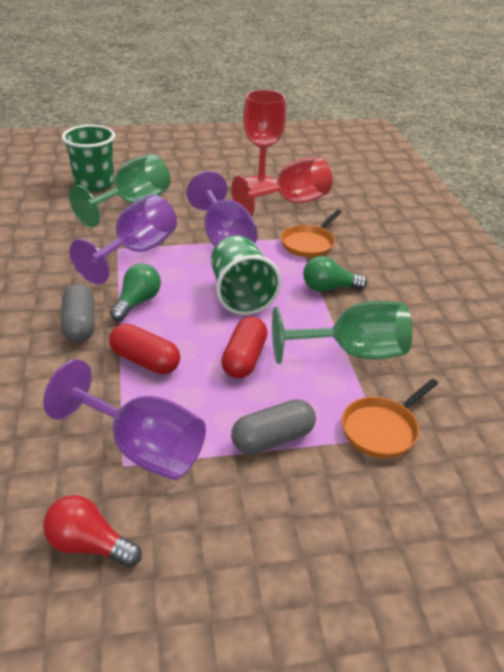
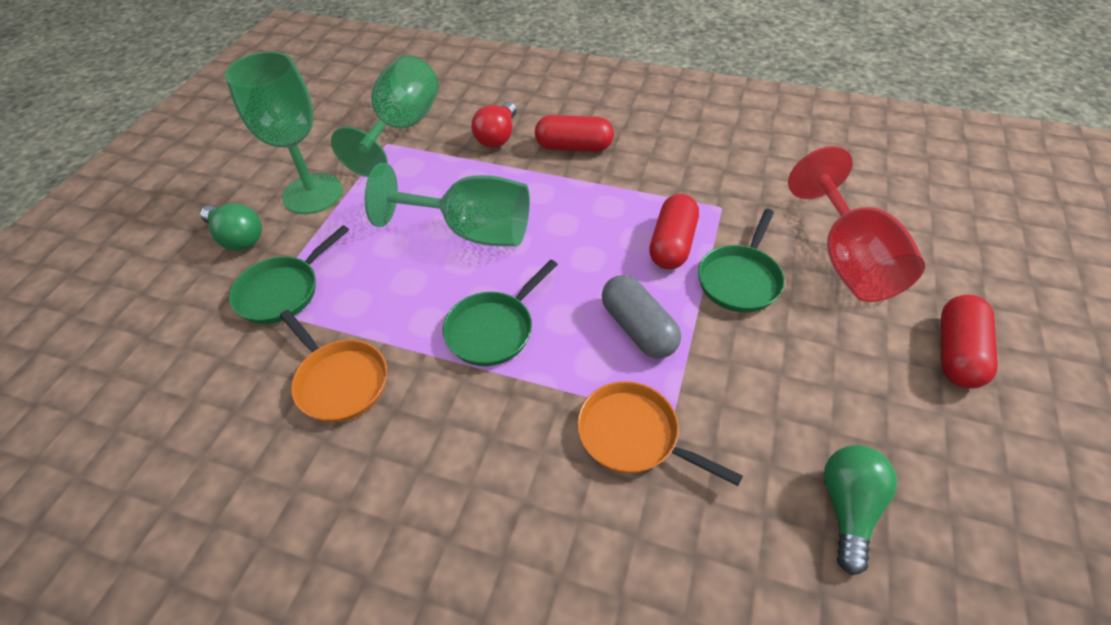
green cup: [62,125,115,191] [211,235,281,315] = 2 -> none = 0
green goblet: [69,154,171,228] [272,301,412,364] = 2 -> [225,51,343,214] [331,55,439,177] [364,163,530,246] = 3
green pan: none = 0 -> [229,225,349,324] [443,260,558,366] [698,209,785,312] = 3
grey capsule: [61,284,95,343] [231,399,316,454] = 2 -> [602,275,681,358] = 1
purple goblet: [43,359,206,480] [70,195,177,285] [187,171,258,247] = 3 -> none = 0
red capsule: [109,323,180,374] [221,316,268,379] = 2 -> [535,115,614,152] [649,194,699,269] [941,295,998,389] = 3
red goblet: [231,157,332,216] [243,90,286,194] = 2 -> [788,146,925,302] = 1

